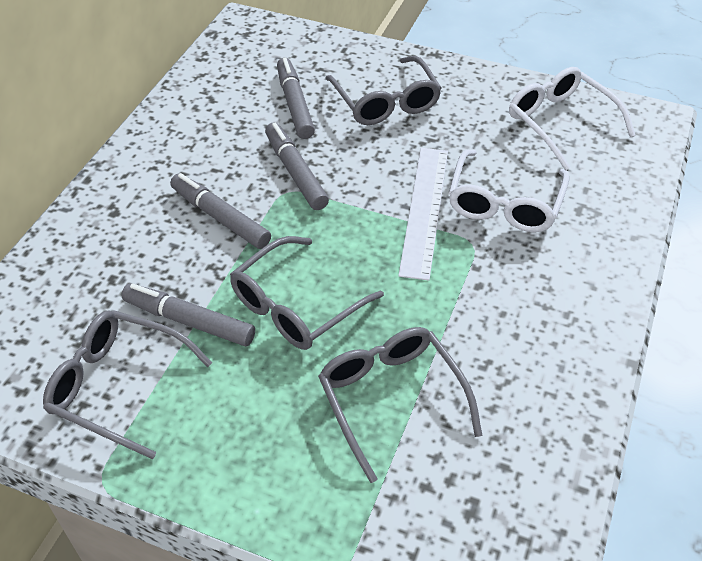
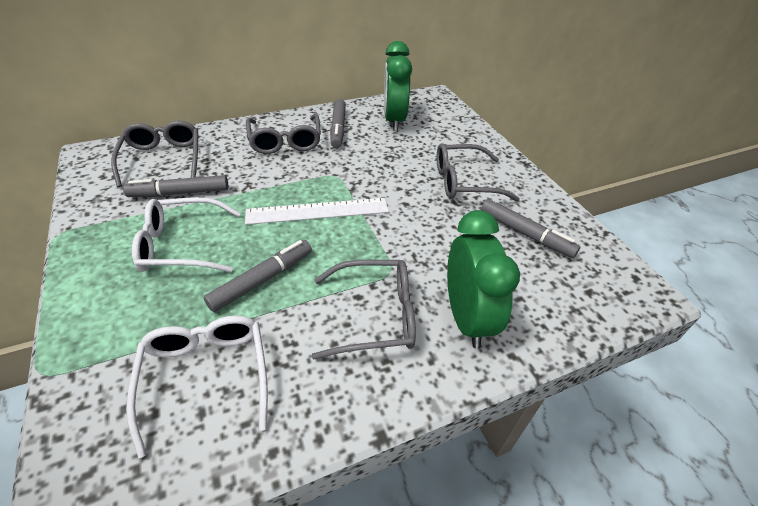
green clock: none = 0 -> [384,41,412,131] [447,210,520,349] = 2

